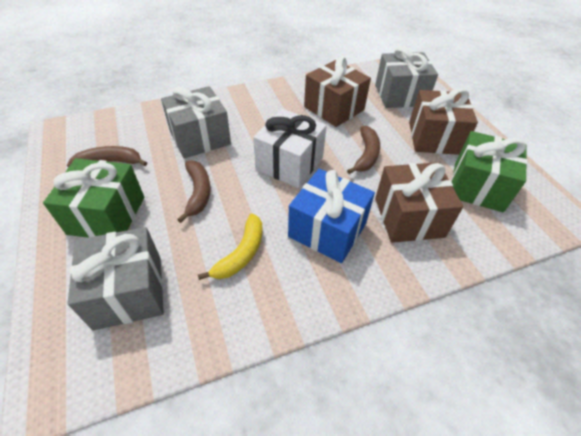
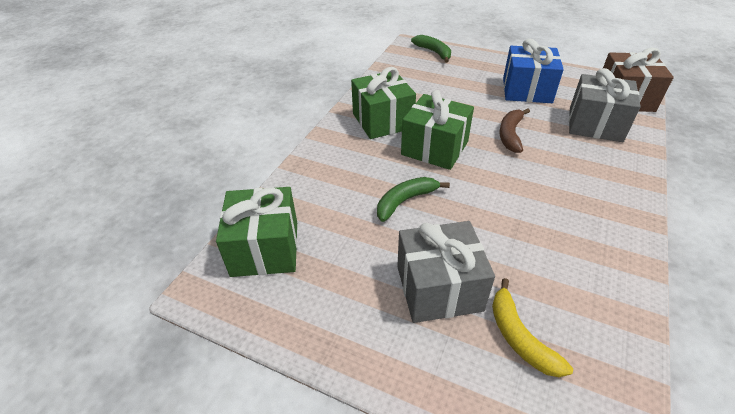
brown banana: [67,146,147,167] [177,161,211,223] [347,126,380,174] = 3 -> [500,109,530,153] = 1
brown gift: [304,57,371,127] [375,162,463,243] [409,88,478,155] = 3 -> [603,48,674,112] = 1
green banana: none = 0 -> [377,177,450,222] [411,35,451,63] = 2
green gift: [43,158,144,238] [451,131,527,212] = 2 -> [216,187,297,277] [351,67,416,139] [401,90,474,170] = 3
grey gift: [68,227,164,330] [161,86,231,159] [375,46,438,108] = 3 -> [397,221,495,323] [569,68,641,142] = 2
white gift: [253,109,327,188] = 1 -> none = 0

